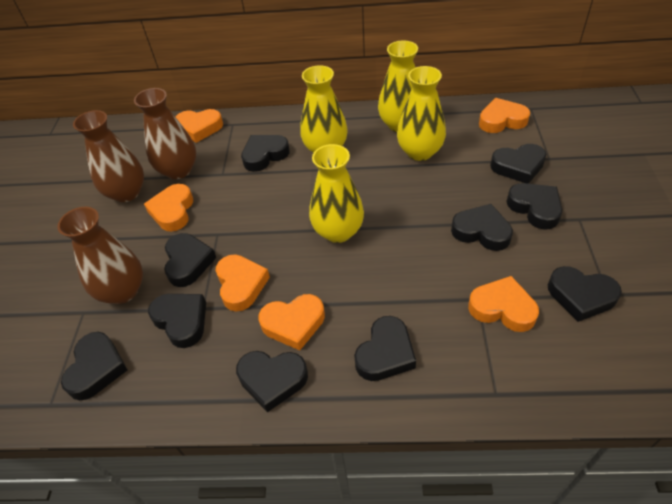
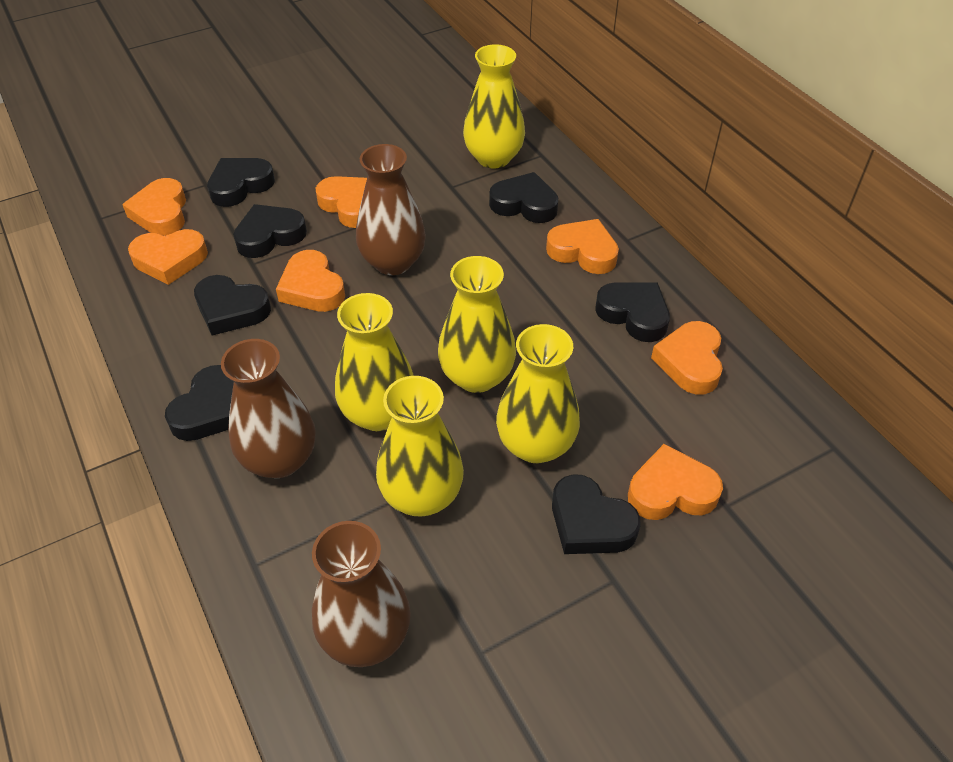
black heart: [61,332,127,400] [148,294,206,348] [164,233,216,287] [236,351,308,412] [241,135,290,172] [354,316,416,381] [451,204,513,251] [490,144,547,184] [506,183,562,230] [548,266,622,322] = 10 -> [165,365,234,441] [194,275,271,335] [207,158,275,207] [233,204,307,258] [489,172,559,223] [552,474,640,554] [595,282,670,342] = 7
orange heart: [144,184,193,232] [176,109,223,143] [216,254,270,311] [258,294,325,351] [468,276,539,332] [479,98,530,133] = 6 -> [122,178,186,236] [128,229,208,285] [276,250,345,312] [316,176,367,228] [546,219,619,274] [628,444,723,520] [651,321,723,395] = 7
yellow vase: [300,65,348,153] [309,144,364,243] [378,40,418,132] [397,66,446,161] = 4 -> [335,293,414,431] [376,376,464,517] [438,256,516,393] [463,44,525,169] [496,324,580,463] = 5

